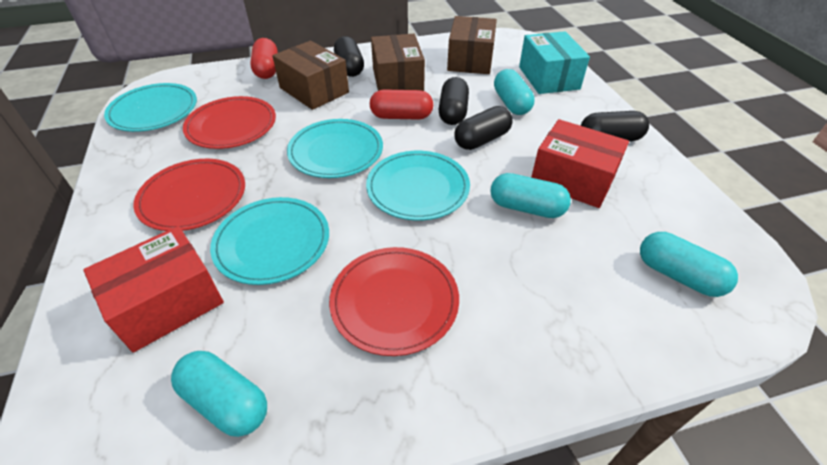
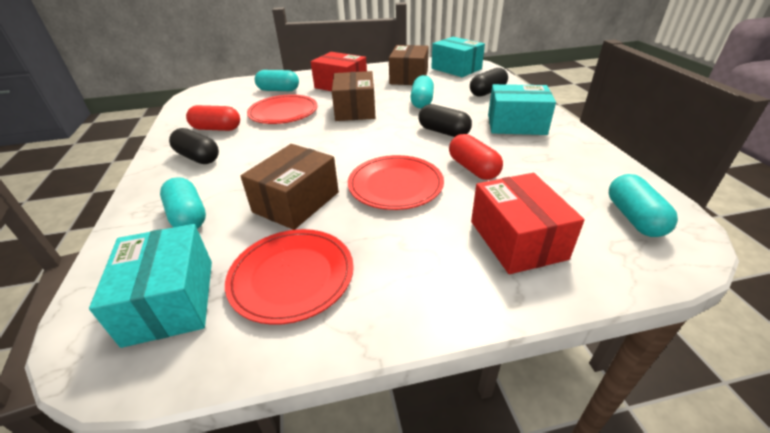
black capsule: [334,36,364,77] [438,77,469,125] [454,106,512,150] [581,111,649,142] = 4 -> [169,128,219,164] [418,104,472,137] [470,68,508,97] = 3
turquoise box: [519,31,590,94] = 1 -> [89,224,212,348] [431,37,485,77] [488,84,556,135] = 3
turquoise plate: [104,83,197,132] [210,197,329,285] [287,119,383,178] [366,151,470,221] = 4 -> none = 0

